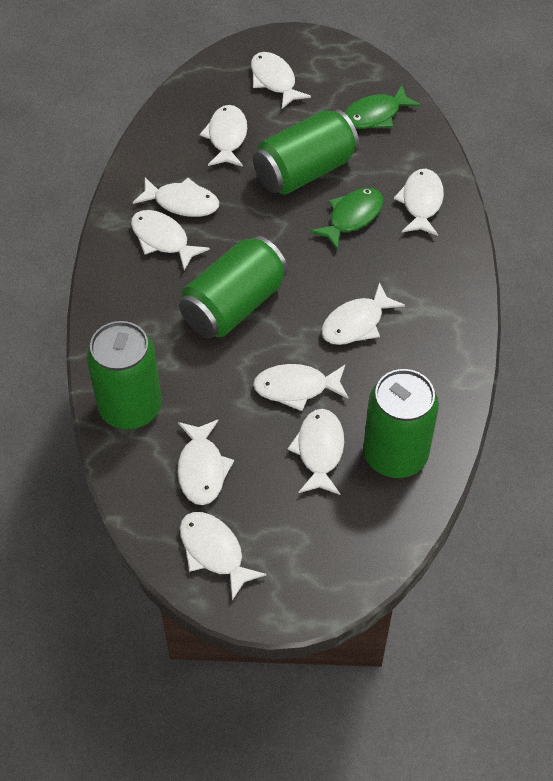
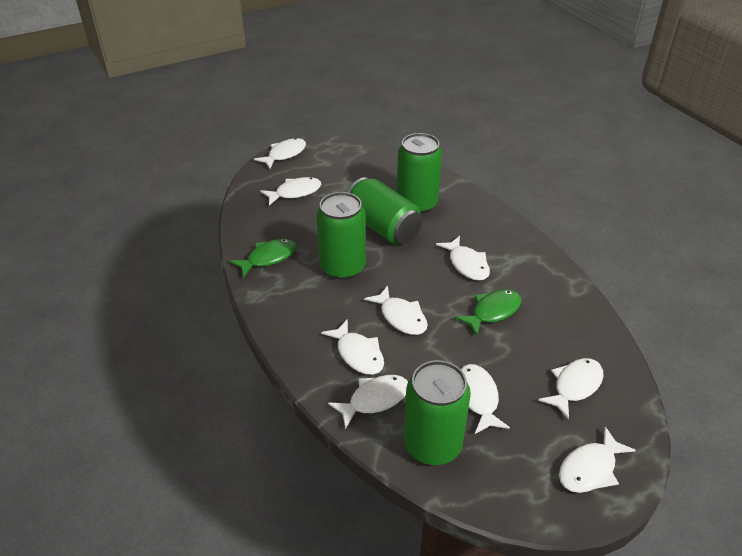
white fish: [131,210,210,271] [133,177,219,217] [177,420,234,505] [180,512,266,601] [200,105,247,167] [251,52,311,109] [253,364,349,411] [287,409,344,495] [322,282,405,345] [394,169,444,236] = 10 -> [254,138,306,169] [260,177,321,205] [321,319,384,375] [328,375,408,429] [364,286,428,335] [436,236,490,281] [461,364,510,434] [538,358,604,420] [559,427,636,493] = 9

